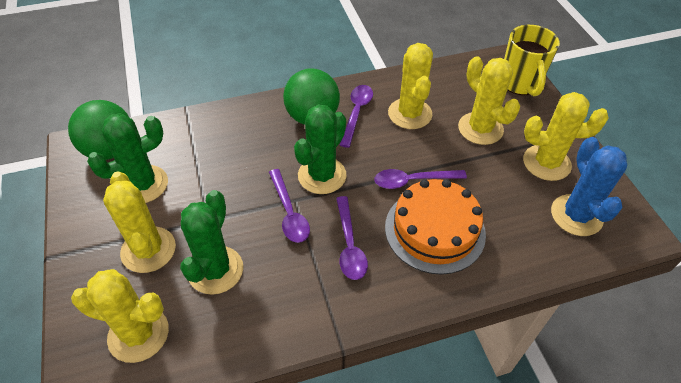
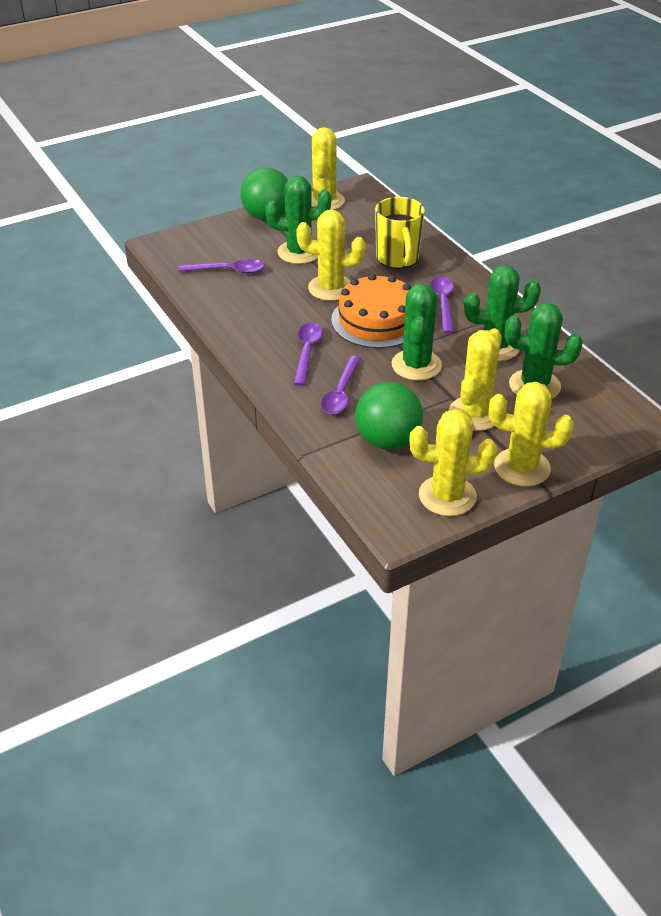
blue cactus: [551,137,627,236] = 1 -> none = 0
green cactus: [87,113,168,203] [180,190,243,295] [294,104,346,194] = 3 -> [265,176,331,264] [392,283,442,380] [464,265,541,361] [505,303,582,399] = 4

